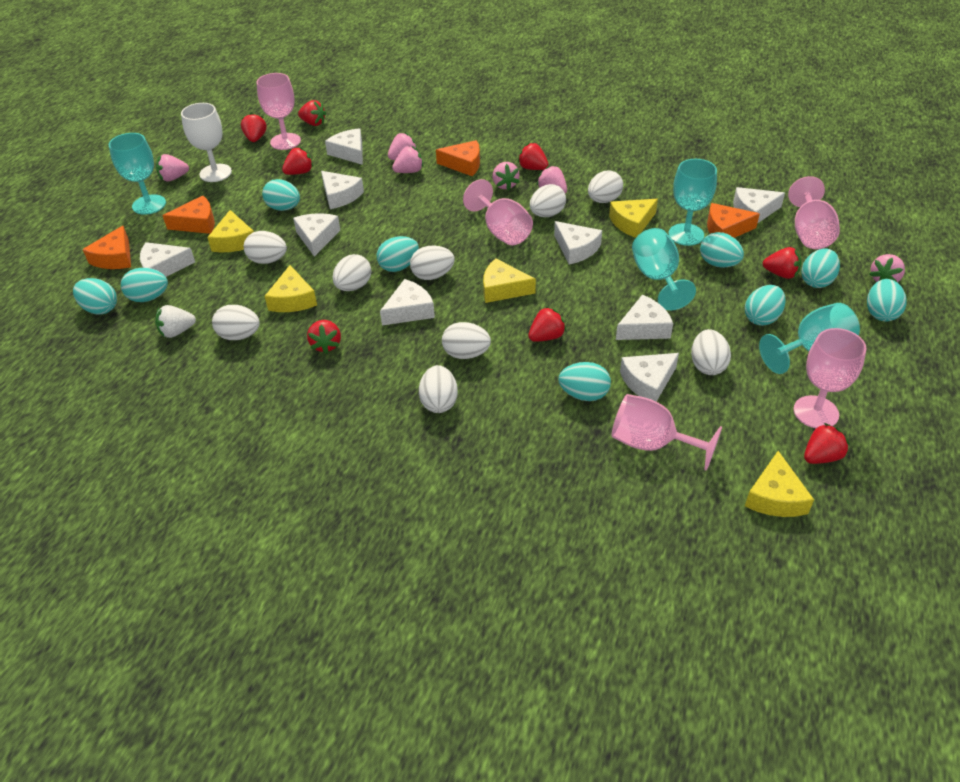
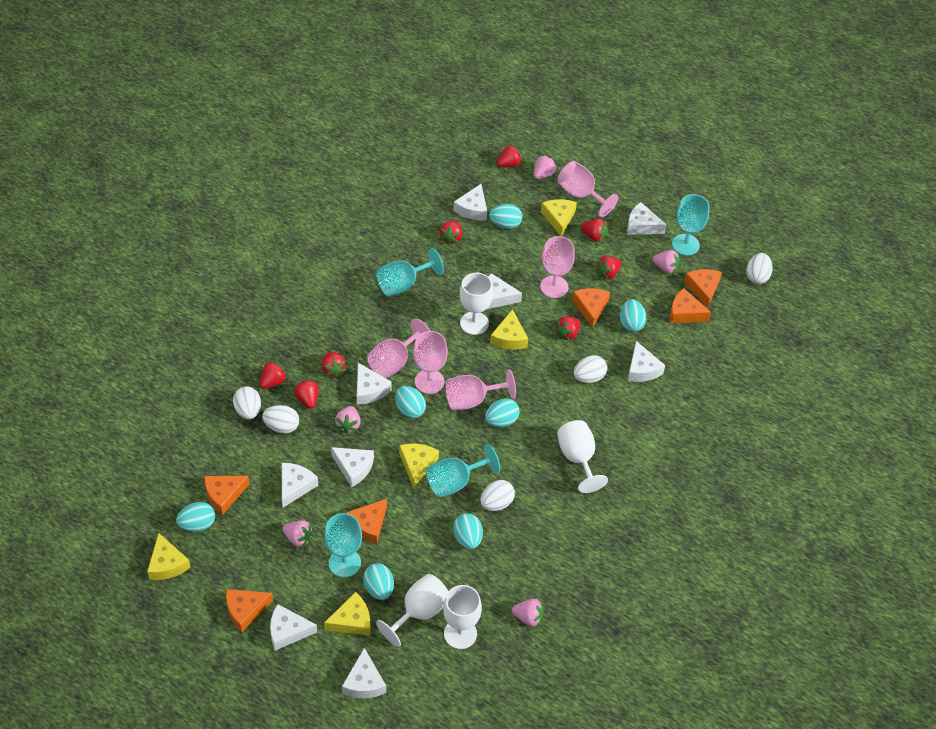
orange cheese: [82,226,131,269] [162,196,215,234] [436,140,480,176] [707,203,760,238] = 4 -> [205,476,250,515] [226,589,273,632] [346,499,387,544] [572,288,610,328] [670,288,711,323] [684,269,722,308] = 6
pink strawberry: [156,154,189,181] [388,132,417,160] [392,146,423,173] [493,162,519,191] [537,165,567,194] [869,254,905,283] = 6 -> [282,520,313,548] [335,406,361,434] [512,599,544,626] [534,154,557,179] [653,250,680,273] = 5
turquoise egg: [73,278,117,315] [121,268,168,302] [262,179,300,211] [377,236,419,272] [558,362,611,401] [700,232,744,267] [745,285,786,326] [801,248,840,288] [867,279,907,321] = 9 -> [176,502,215,532] [363,563,394,600] [395,386,426,419] [453,513,483,549] [485,398,520,427] [489,204,522,229] [620,299,647,332] = 7
white egg: [212,305,260,340] [244,231,287,264] [333,254,372,291] [410,245,455,280] [419,365,458,413] [442,322,491,359] [530,184,566,217] [588,170,623,203] [691,329,731,375] = 9 -> [233,386,261,419] [262,405,299,433] [480,480,515,511] [574,355,607,383] [746,253,773,284] = 5
white goblet: [181,103,232,182] = 1 -> [376,574,449,647] [443,585,482,649] [460,273,493,335] [557,420,608,493] = 4
white strawberry: [155,305,196,338] = 1 -> none = 0

